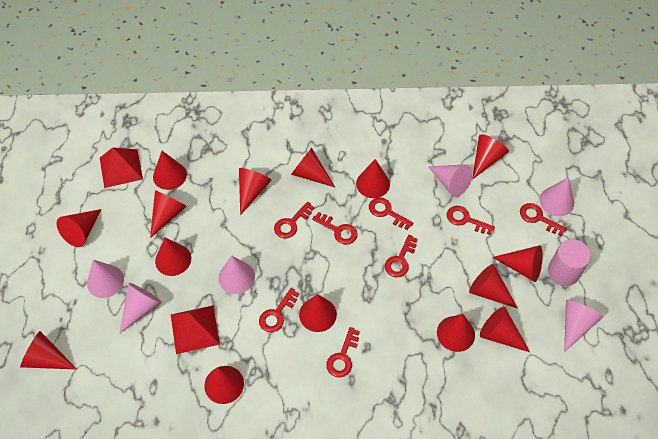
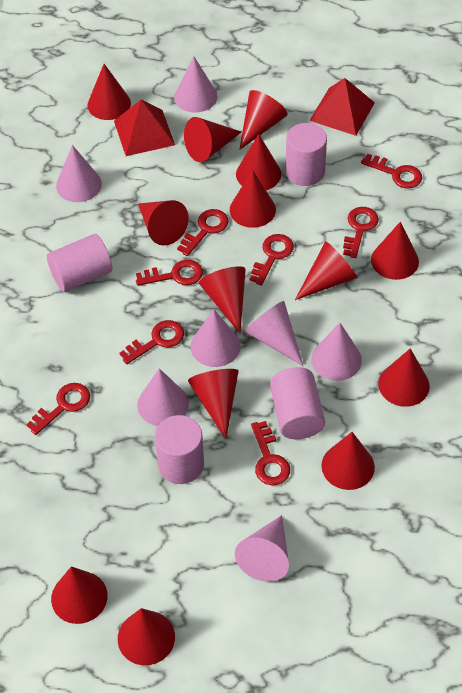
pink cone: [87,260,124,298] [119,283,162,334] [218,255,255,294] [428,165,472,197] [540,177,574,216] [564,300,603,352] = 6 -> [56,145,102,202] [138,368,189,426] [174,56,218,113] [190,309,240,367] [235,515,289,582] [245,301,303,366] [311,323,362,381] = 7
pink cylinder: [548,239,591,286] = 1 -> [47,234,112,292] [155,415,204,484] [270,367,325,439] [286,123,327,186] = 4
red cone: [20,331,77,369] [56,209,101,247] [150,190,187,238] [153,151,187,190] [155,237,191,276] [204,366,244,404] [239,168,271,215] [291,148,335,187] [299,294,337,332] [356,159,390,198] [437,314,475,352] [469,264,518,309] [472,134,509,180] [480,307,530,352] [492,245,543,282] = 15 -> [51,566,108,624] [87,64,131,120] [118,608,175,665] [138,200,189,246] [184,117,241,162] [188,369,239,439] [199,266,246,333] [230,170,276,228] [236,134,281,190] [239,90,288,150] [295,241,358,300] [321,432,375,490] [371,222,419,280] [378,348,430,407] = 14

